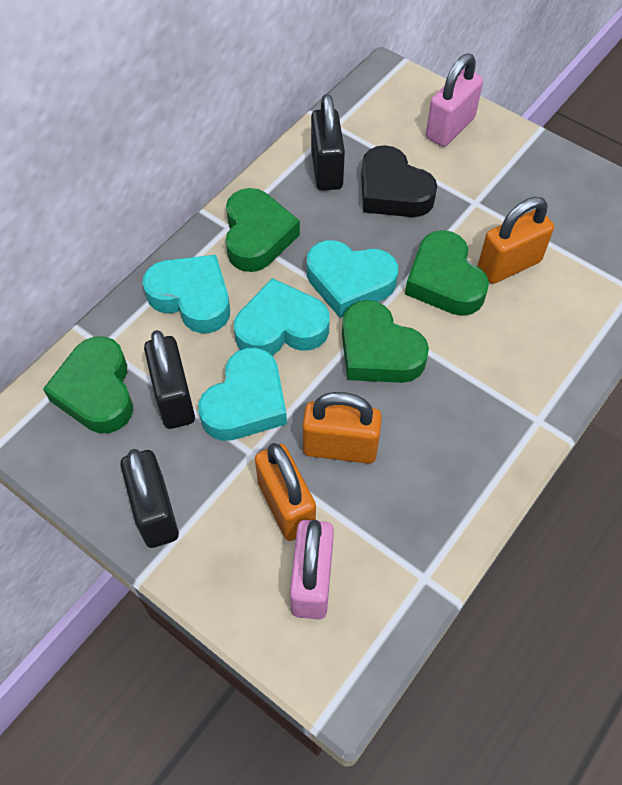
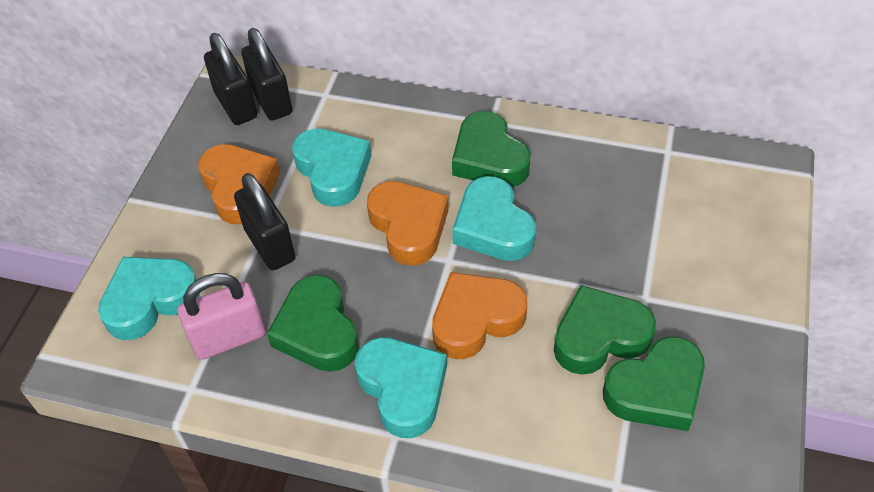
black heart: [361,145,437,217] = 1 -> none = 0
orange heart: none = 0 -> [198,144,280,225] [367,181,449,266] [432,272,527,359] = 3
orange padlock: [255,443,316,541] [303,392,382,464] [478,197,554,284] = 3 -> none = 0
pink padlock: [290,520,334,620] [426,54,483,147] = 2 -> [178,273,266,360] = 1

